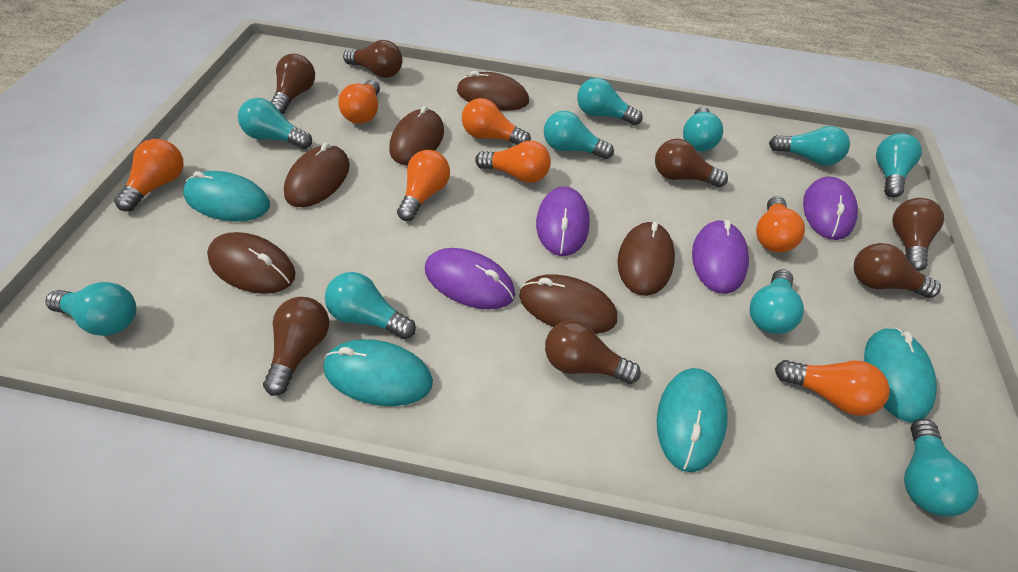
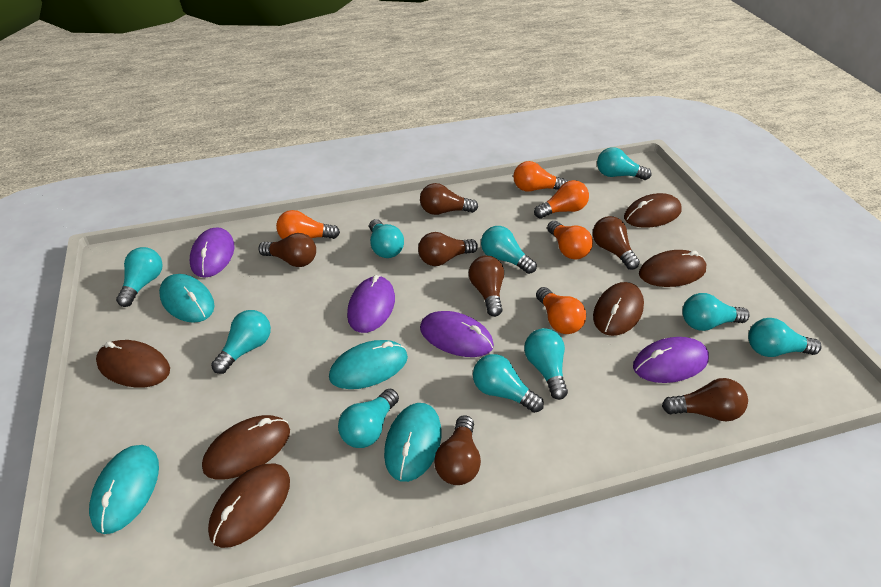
orange light bulb: [114,139,184,211] [338,80,380,124] [397,150,450,221] [462,98,531,145] [475,141,551,183] [756,196,805,252] [775,360,890,416] = 7 -> [276,210,340,239] [513,161,568,192] [534,180,589,219] [536,287,586,334] [547,221,593,259] = 5

